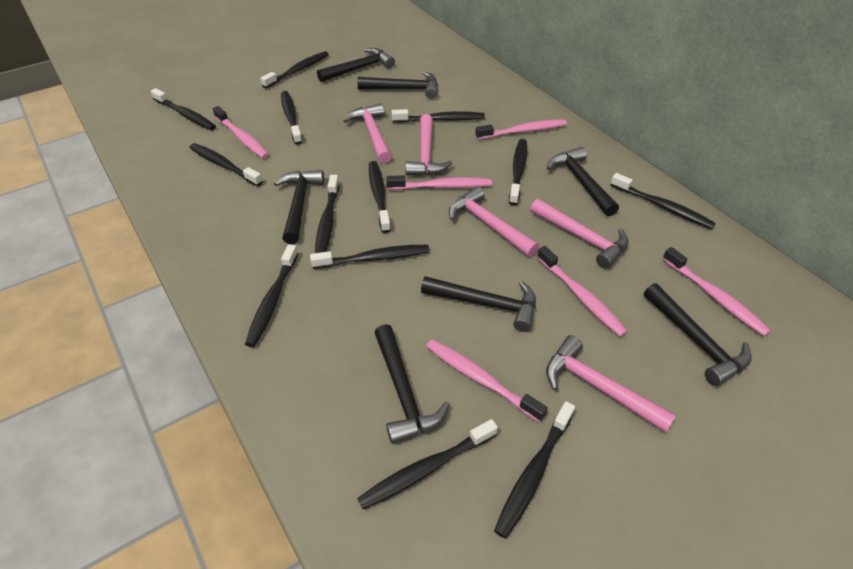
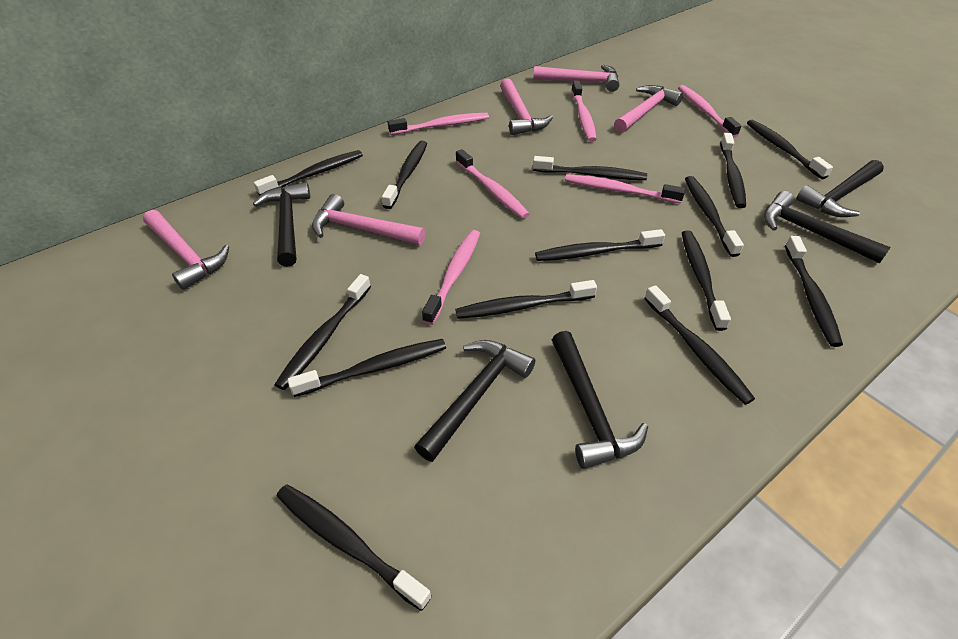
black hammer: [274,170,324,244] [317,48,395,82] [357,72,438,99] [374,324,450,444] [421,276,536,332] [547,147,619,216] [644,283,752,386] = 7 -> [253,182,311,267] [415,340,536,462] [552,331,648,469] [764,191,891,263] [796,160,884,217] = 5
black toothbrush: [151,88,216,130] [189,143,263,186] [245,244,298,347] [260,51,329,89] [281,91,302,145] [310,245,430,269] [315,175,339,253] [357,419,498,509] [369,161,391,233] [392,109,485,123] [494,401,575,539] [509,139,527,205] [610,173,716,229] = 13 -> [254,150,363,196] [274,274,371,390] [276,484,432,611] [288,339,446,397] [382,141,427,209] [455,280,597,319] [533,156,647,180] [535,229,665,261] [644,285,755,405] [682,231,731,331] [685,176,744,257] [720,133,746,208] [747,120,833,179] [785,236,843,347] = 14

